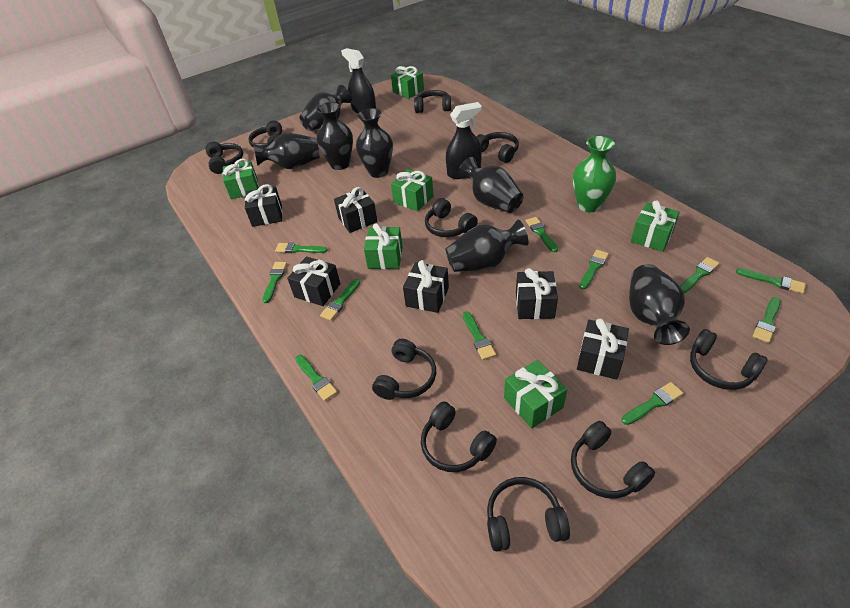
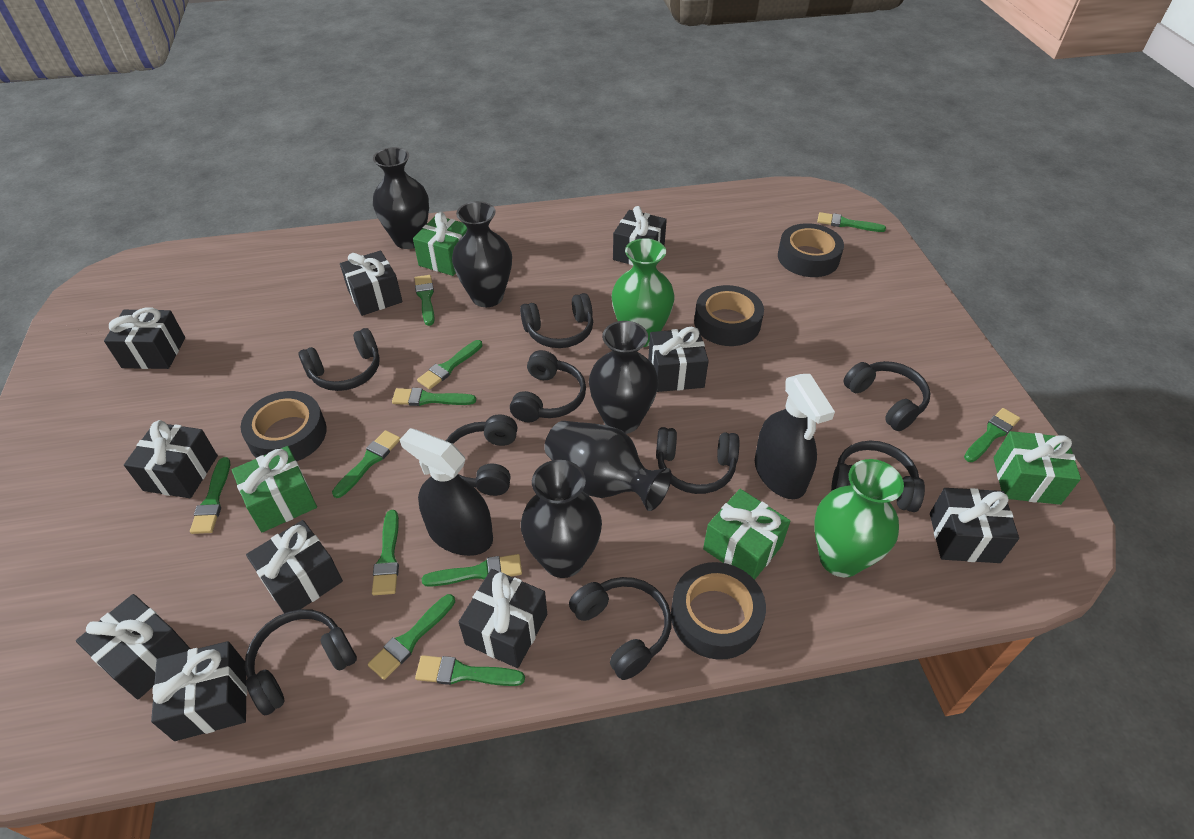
black gift: [245,184,282,227] [287,257,340,306] [334,187,378,233] [403,260,449,313] [516,268,558,319] [577,319,629,380] = 6 -> [76,594,190,699] [104,307,185,369] [124,420,218,498] [151,641,247,741] [246,520,343,613] [340,250,403,316] [459,569,547,668] [613,206,667,265] [648,326,709,392] [930,488,1019,563] = 10
black headphones: [205,142,243,174] [248,120,282,148] [372,339,436,400] [414,90,451,113] [421,402,497,472] [425,198,478,237] [476,132,519,163] [487,477,570,552] [571,421,655,499] [690,329,768,390] = 10 -> [245,609,357,715] [298,328,380,391] [446,414,517,496] [510,350,586,422] [520,293,593,348] [569,577,672,680] [656,427,739,494] [831,441,925,512] [844,361,931,431] = 9
black tape: none = 0 -> [241,391,327,461] [671,562,766,660] [694,285,764,346] [778,223,844,277] = 4
black vase: [253,133,319,169] [299,85,352,131] [316,102,353,170] [356,108,393,178] [445,220,528,272] [458,157,524,213] [629,264,690,345] = 7 -> [373,147,429,249] [452,201,512,307] [521,460,602,578] [544,421,672,511] [589,321,658,434] = 5
green gift: [222,158,259,199] [364,223,403,269] [391,66,424,99] [391,169,433,211] [504,360,567,428] [631,201,680,252] = 6 -> [232,446,317,532] [413,212,467,276] [703,489,790,580] [994,431,1081,505] = 4
green vase: [573,136,616,212] = 1 -> [612,238,675,347] [814,459,904,577] = 2

